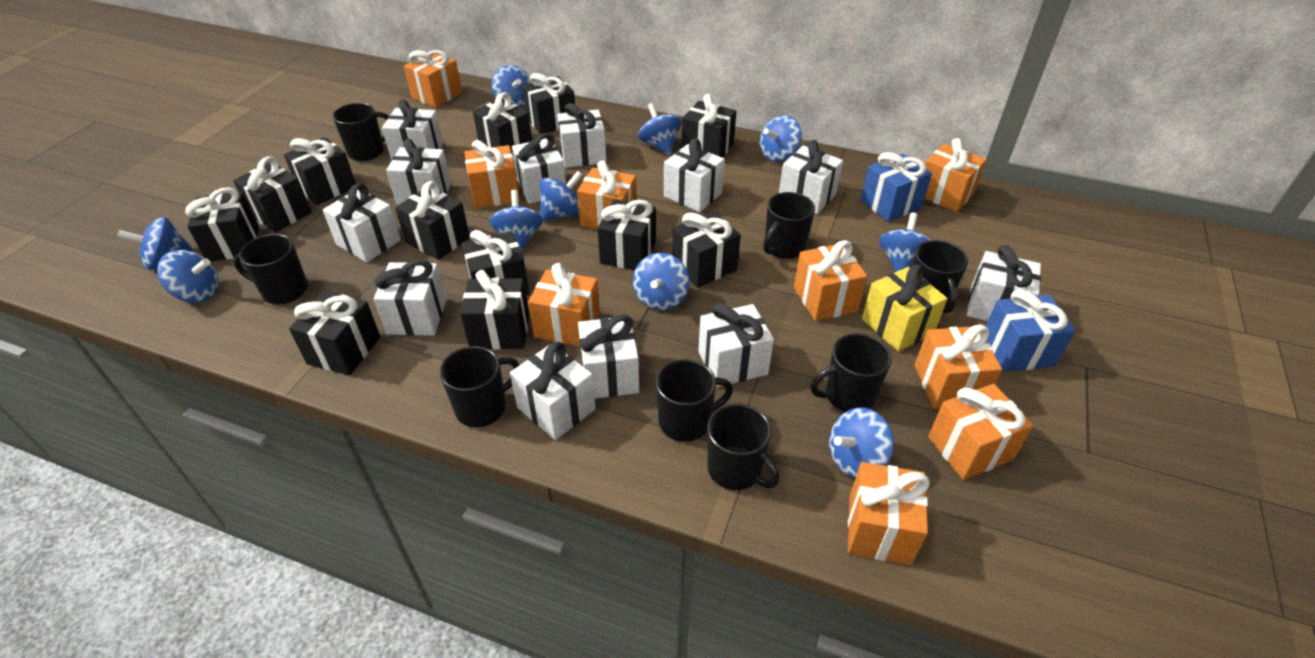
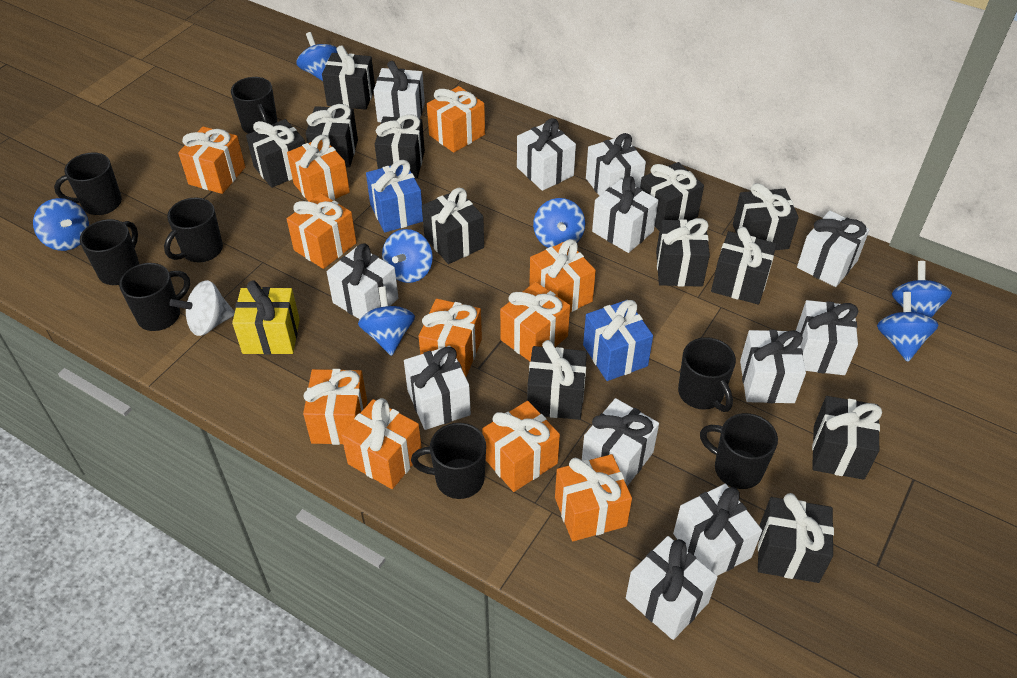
blue spinning top: [117,217,196,270] [157,250,219,303] [489,190,543,251] [491,65,531,108] [540,171,582,221] [633,253,690,311] [638,103,681,156] [760,115,802,162] [829,408,894,478] [879,213,932,272] = 10 -> [33,198,89,251] [296,32,338,81] [358,287,415,356] [382,229,433,283] [533,198,585,248] [877,292,939,362] [892,261,952,318] = 7
orange gift: [404,50,462,108] [464,140,520,208] [528,263,600,347] [577,160,637,229] [794,240,867,321] [848,462,930,565] [914,324,1002,409] [925,138,986,212] [928,384,1033,480] = 9 -> [178,126,245,194] [287,135,350,202] [287,194,357,269] [303,369,367,445] [341,398,422,489] [418,299,482,377] [427,86,485,153] [482,401,560,492] [500,282,570,362] [529,239,596,312] [555,454,632,541] = 11
white spinning top: none = 0 -> [169,280,235,336] = 1

